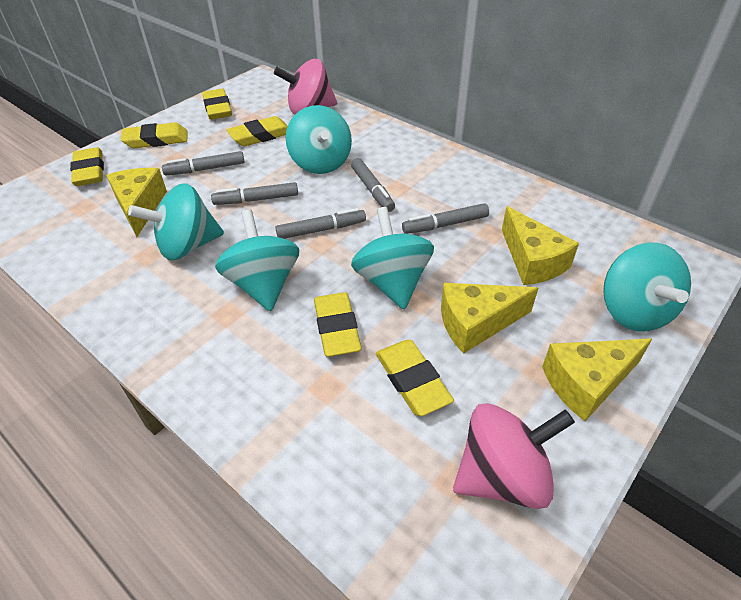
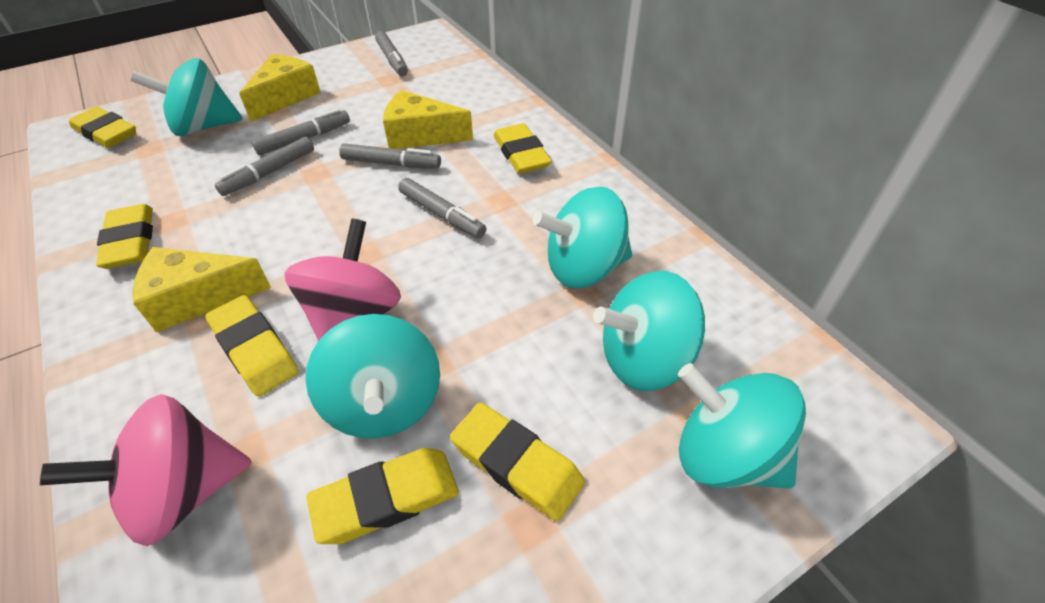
yellow cheese: [106,168,167,237] [441,283,538,354] [502,206,579,285] [542,338,652,421] = 4 -> [133,247,271,332] [239,54,321,122] [383,90,473,149] = 3

